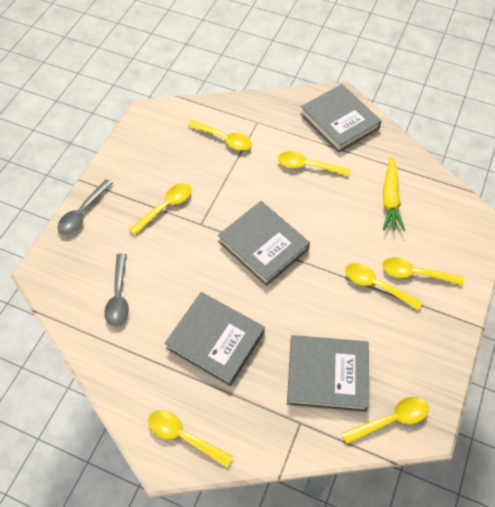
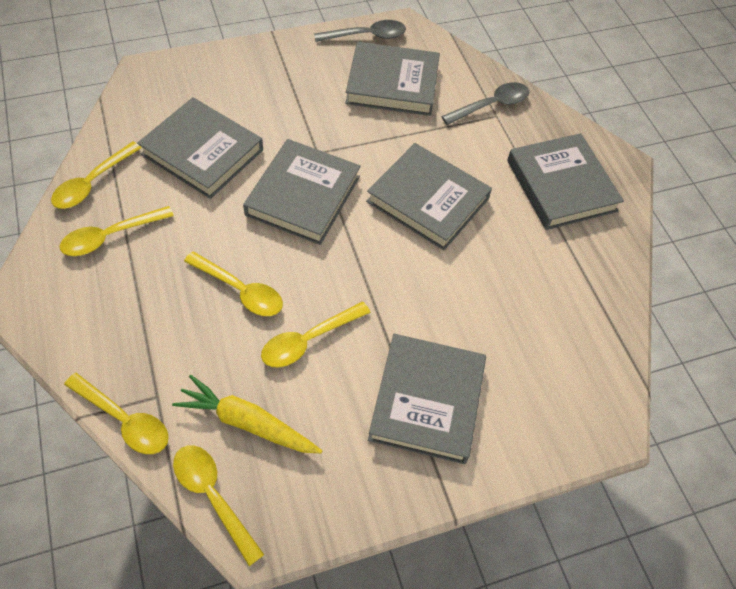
grey book: [164,292,265,386] [218,201,310,286] [287,335,369,412] [300,84,382,153] = 4 -> [137,97,263,199] [243,139,361,245] [345,42,440,116] [366,143,492,250] [368,334,486,464] [507,133,624,230] = 6
yellow spoon: [129,183,192,235] [148,410,233,468] [187,120,252,150] [278,151,350,176] [342,397,429,444] [345,263,423,310] [382,257,464,286] = 7 -> [51,142,141,209] [60,206,174,256] [64,373,169,454] [173,445,264,566] [184,252,283,316] [261,302,371,367] = 6

